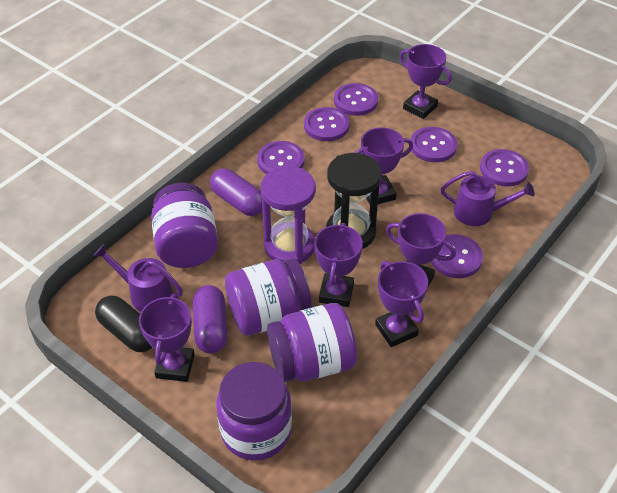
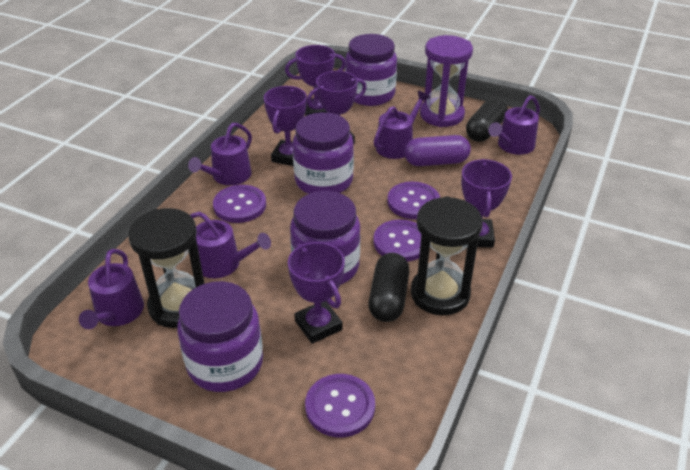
black capsule: [95,296,152,352] = 1 -> [368,253,409,322] [466,98,508,142] = 2
black hourglass: [326,153,381,249] = 1 -> [128,208,205,328] [411,196,483,315] = 2
purple button: [257,141,304,174] [304,107,349,141] [334,83,378,116] [411,127,457,162] [431,234,483,278] [480,149,529,187] = 6 -> [213,185,266,223] [305,374,375,437] [373,220,421,262] [388,182,440,219] = 4
purple capsule: [193,285,227,354] [210,168,263,216] = 2 -> [404,135,471,166] = 1
purple trophy: [139,294,195,382] [314,223,363,307] [354,127,413,204] [375,261,428,347] [386,213,456,288] [400,44,452,119] = 6 -> [264,86,307,166] [285,45,346,116] [288,242,345,344] [307,71,367,144] [461,159,512,248] = 5
purple watering can: [93,244,183,311] [441,171,535,226] = 2 -> [79,249,144,329] [188,123,252,185] [190,212,271,278] [374,91,430,159] [488,95,540,155] = 5

